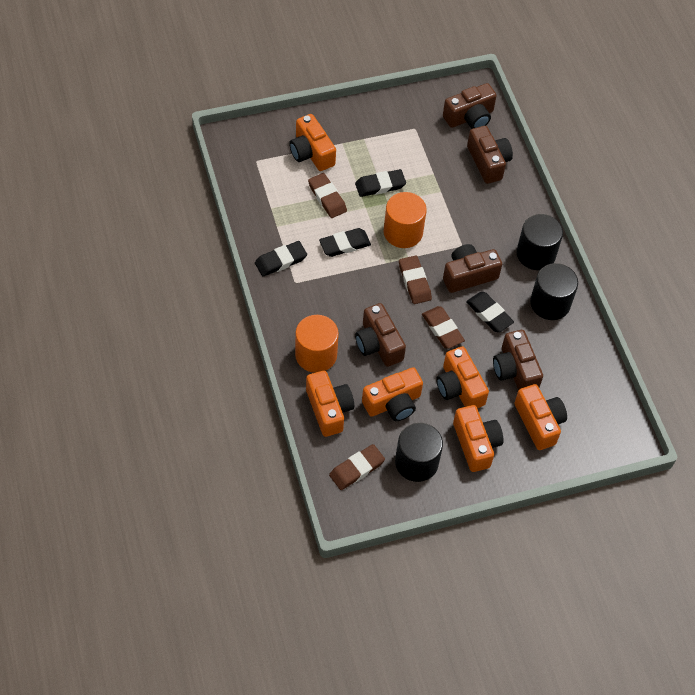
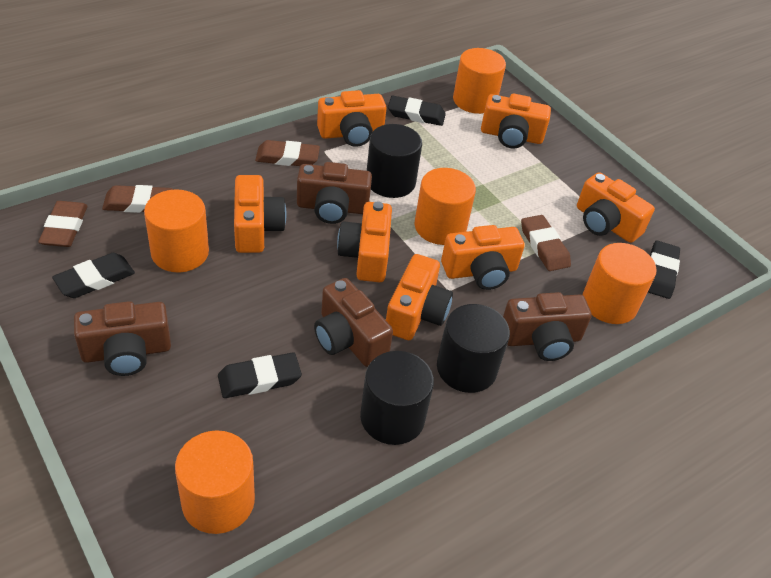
brown camera: [355,303,406,367] [443,83,497,129] [443,244,502,293] [467,126,513,184] [493,330,543,390] = 5 -> [74,301,171,376] [297,162,372,224] [314,278,393,367] [503,292,592,361] = 4
orange camera: [289,114,336,171] [306,371,354,437] [362,367,423,421] [436,346,489,408] [453,405,503,472] [515,384,567,450] = 6 -> [234,175,286,253] [317,90,387,147] [337,201,392,282] [386,254,453,340] [441,225,525,290] [481,94,551,149] [577,172,655,243] = 7
orange cylinder: [295,315,339,373] [384,192,427,248] = 2 -> [144,190,209,272] [175,430,255,534] [414,168,476,245] [453,48,506,114] [583,243,656,324] = 5

